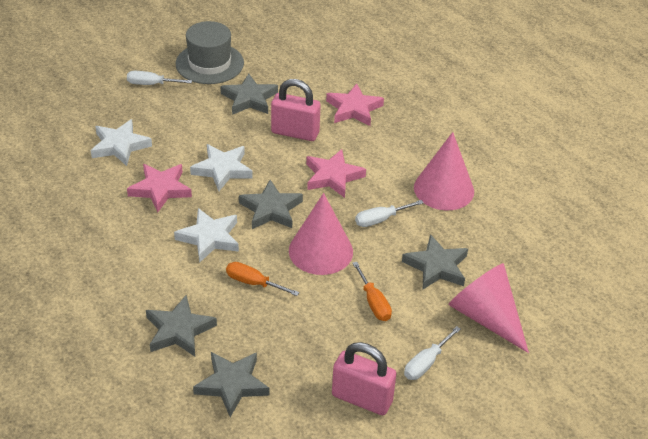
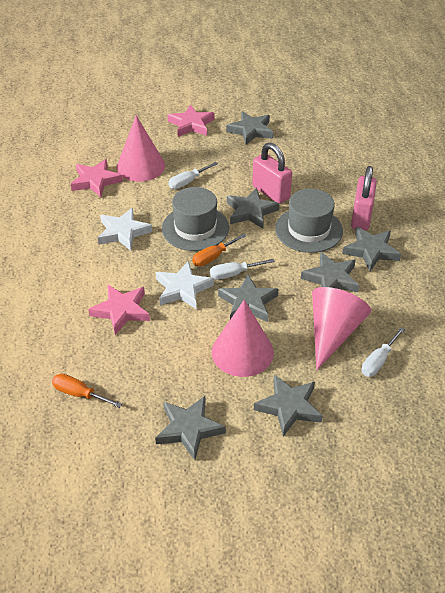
grey hat: [176,21,244,84] = 1 -> [162,187,229,251] [275,189,343,253] = 2
grey star: [146,295,217,357] [193,352,270,417] [221,74,278,115] [239,180,303,229] [402,234,468,289] = 5 -> [155,396,226,460] [218,274,279,322] [226,111,273,145] [227,188,279,229] [254,374,323,437] [301,252,360,292] [342,227,401,271] = 7
white star: [91,119,152,166] [174,208,239,263] [190,144,253,191] = 3 -> [98,208,152,251] [156,261,214,309] = 2

